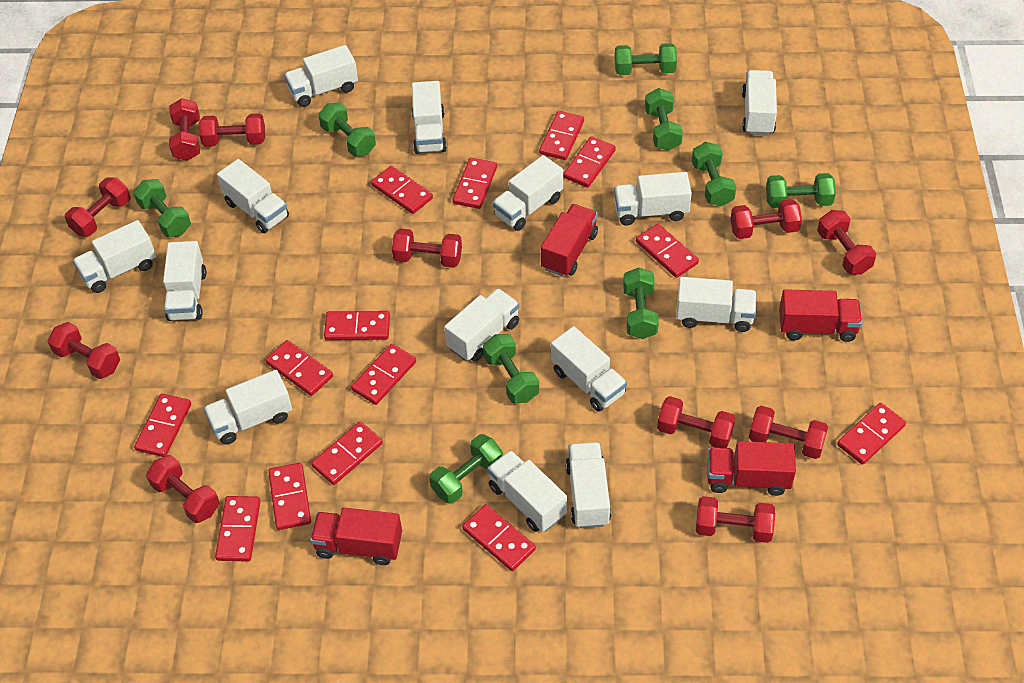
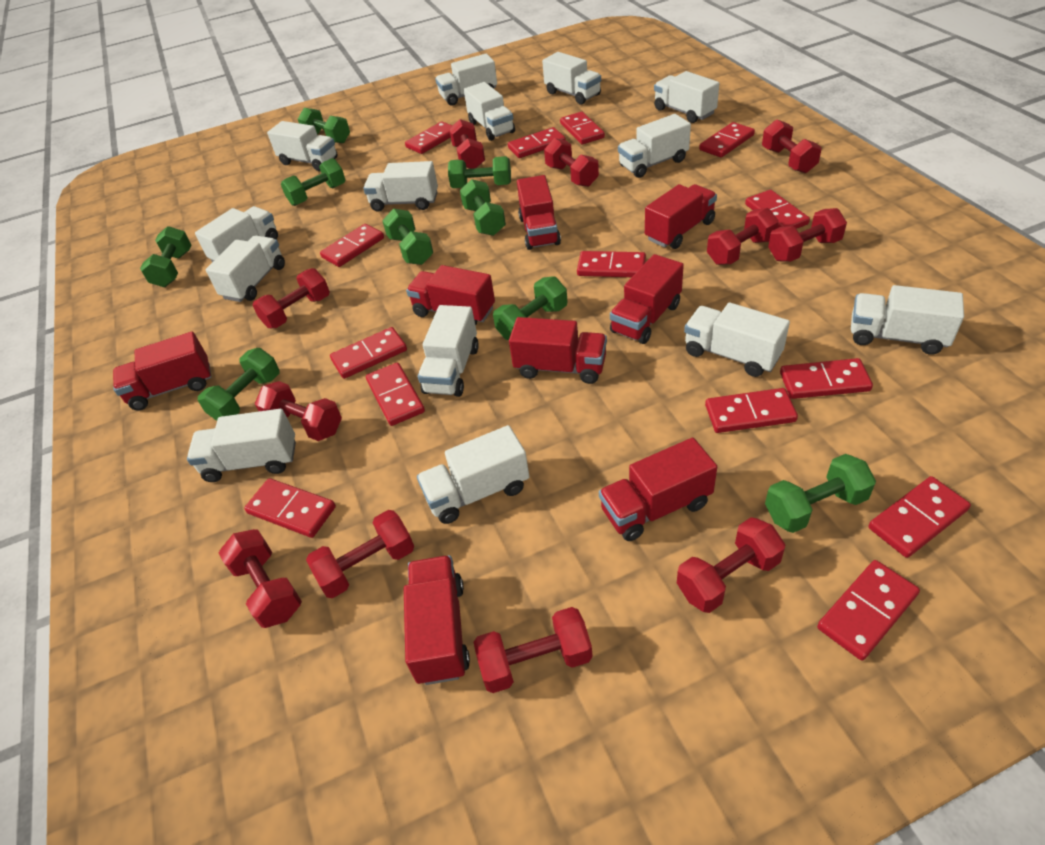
red truck: [310,508,402,565] [541,204,598,277] [707,441,796,496] [779,289,862,342] = 4 -> [113,332,212,411] [404,555,470,685] [406,265,495,326] [509,317,607,384] [517,175,561,250] [599,438,717,541] [610,254,684,344] [645,184,717,249] = 8

